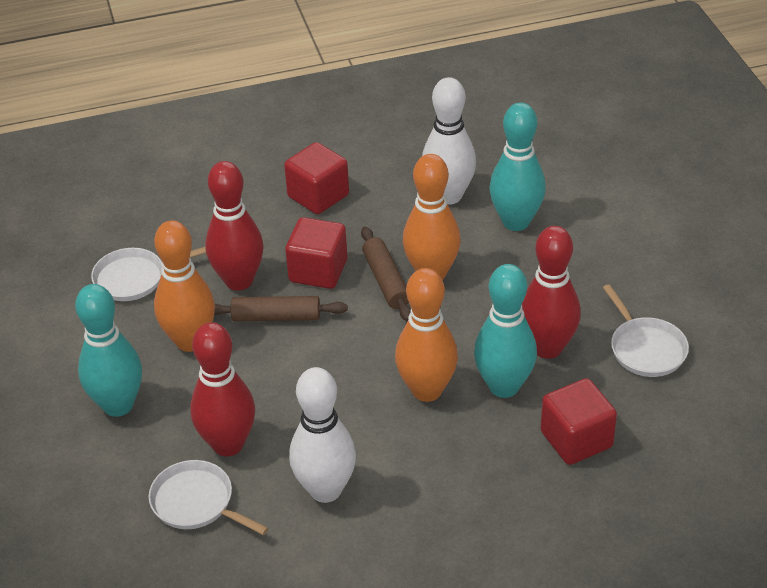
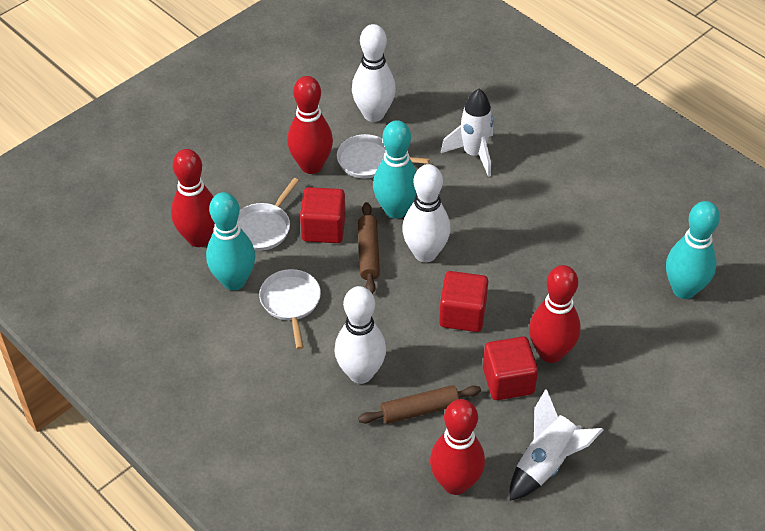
orange bowling pin: [154,221,215,352] [395,268,458,402] [403,154,461,280] = 3 -> none = 0
red bowling pin: [190,322,255,456] [205,161,264,291] [522,226,581,359] = 3 -> [171,149,215,247] [287,76,333,174] [430,399,485,495] [529,265,581,363] = 4
white bowling pin: [289,367,356,503] [422,77,476,205] = 2 -> [334,286,386,384] [352,24,396,122] [402,164,450,262] = 3
white rocket: none = 0 -> [441,89,493,177] [510,389,603,501] = 2

